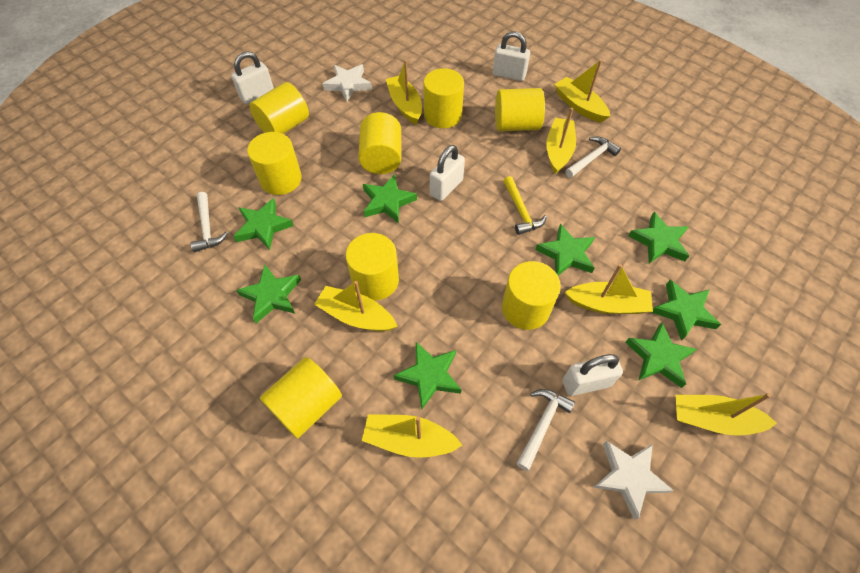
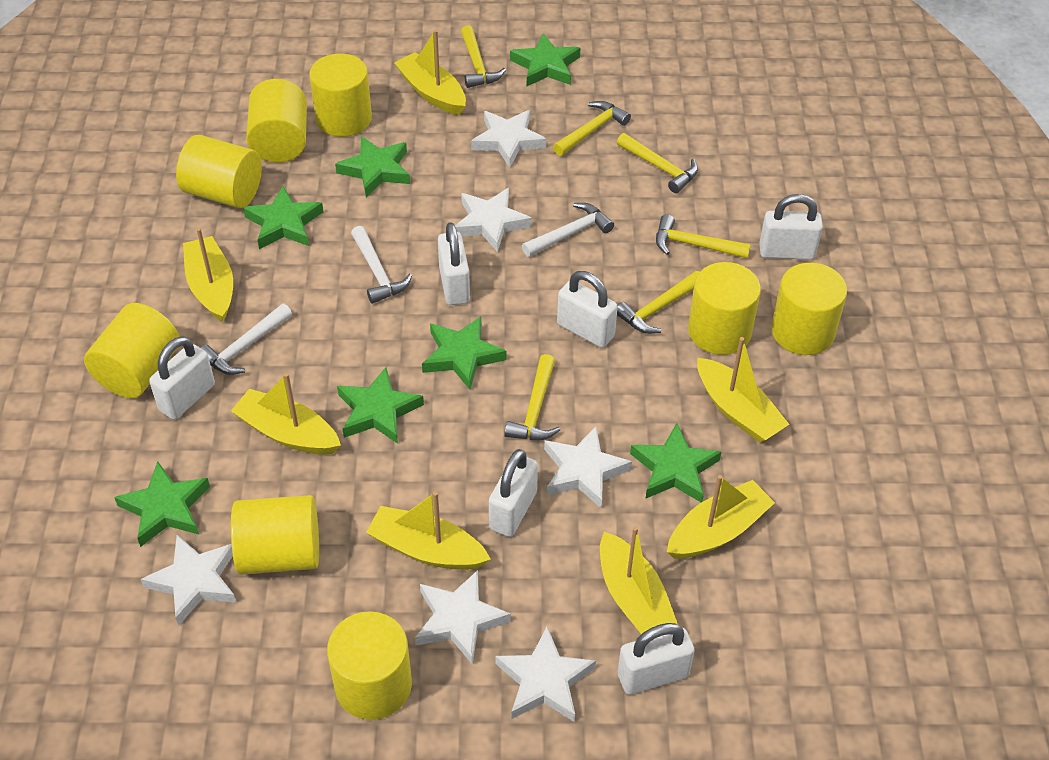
green star: [233,198,294,250] [236,265,301,323] [363,174,417,224] [393,342,461,409] [535,224,595,276] [625,322,697,388] [628,212,689,264] [651,280,721,341] = 8 -> [114,461,210,547] [243,186,324,249] [335,136,410,197] [337,367,424,444] [422,316,507,390] [510,33,580,86] [630,423,721,502] = 7
white padlock: [231,51,274,104] [430,145,465,201] [493,32,530,81] [563,354,623,396] = 4 -> [149,336,215,420] [438,222,470,305] [489,449,538,537] [557,271,618,348] [618,623,695,695] [759,194,823,260] = 6
white star: [322,64,372,101] [593,441,674,520] = 2 -> [141,535,236,626] [415,570,511,665] [455,188,532,252] [471,110,546,167] [495,627,596,722] [544,427,632,508] = 6
yellow hammer: [503,176,547,235] = 1 -> [461,25,506,88] [504,354,560,440] [553,101,631,156] [617,133,698,193] [617,271,699,334] [656,214,751,259] = 6

